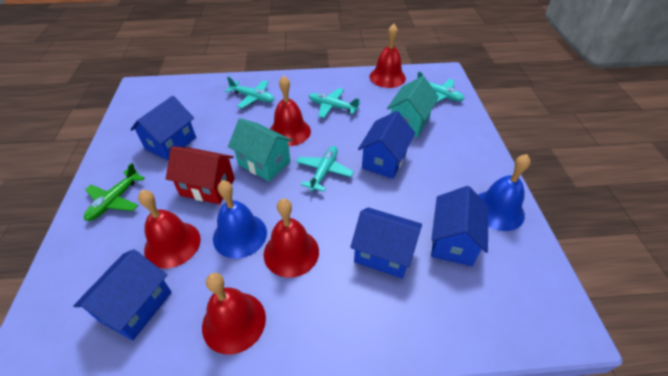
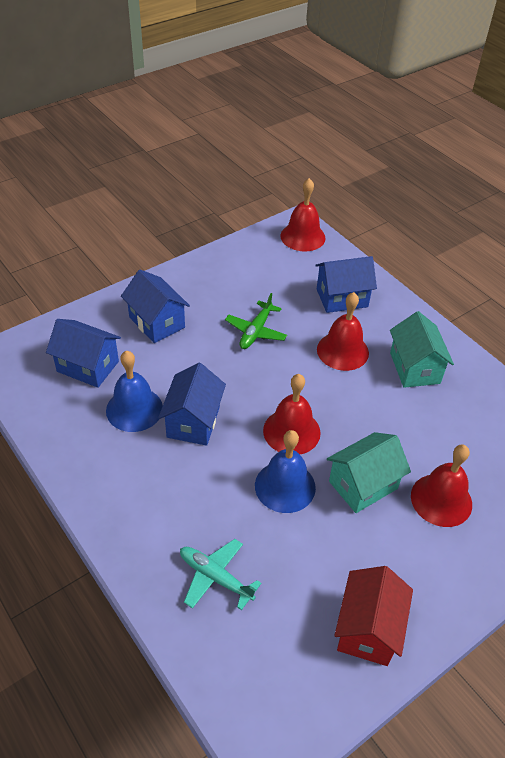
blue house: [74,249,172,340] [130,96,196,161] [350,207,422,279] [358,111,415,179] [431,186,488,266] = 5 -> [46,319,121,388] [121,269,190,343] [158,363,226,446] [315,256,377,313] = 4
red bell: [138,190,201,269] [202,273,266,354] [264,199,319,278] [270,76,311,146] [370,24,406,88] = 5 -> [263,374,321,454] [280,178,326,251] [317,292,369,371] [411,445,472,527] = 4
turquoise plane: [225,77,275,108] [296,146,354,192] [309,88,360,118] [418,71,465,103] = 4 -> [180,539,261,610] = 1

